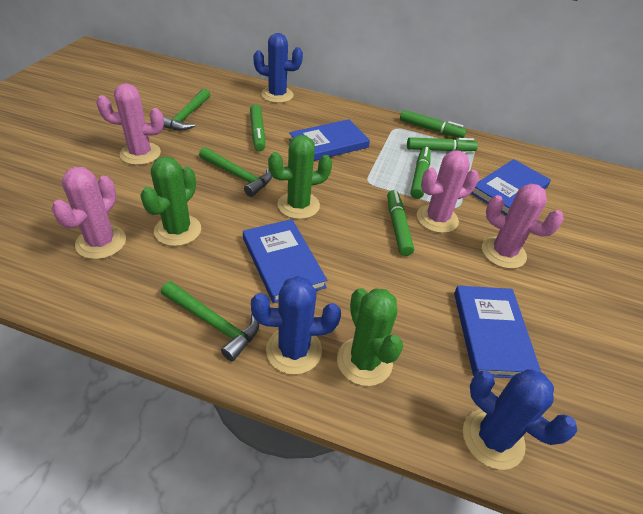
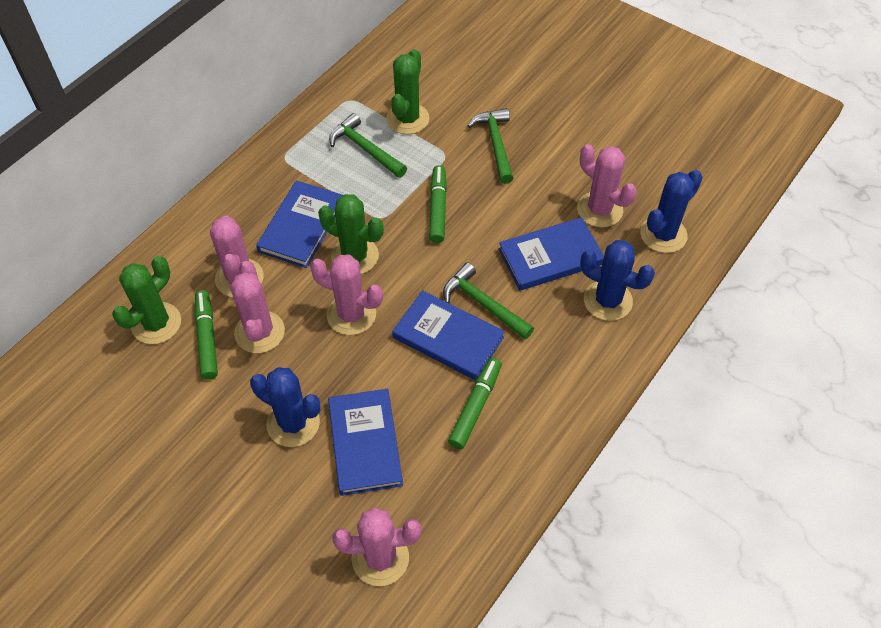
green marker: [250,104,265,151] [387,190,414,256] [400,110,467,138] [407,137,478,152] [411,147,431,199] = 5 -> [195,290,218,380] [429,165,447,243] [448,358,502,449] = 3
pink cactus: [52,167,126,259] [96,83,164,165] [417,150,479,233] [482,184,564,269] = 4 -> [210,216,264,297] [230,261,285,353] [310,255,383,335] [333,507,421,586] [577,144,637,227] = 5

